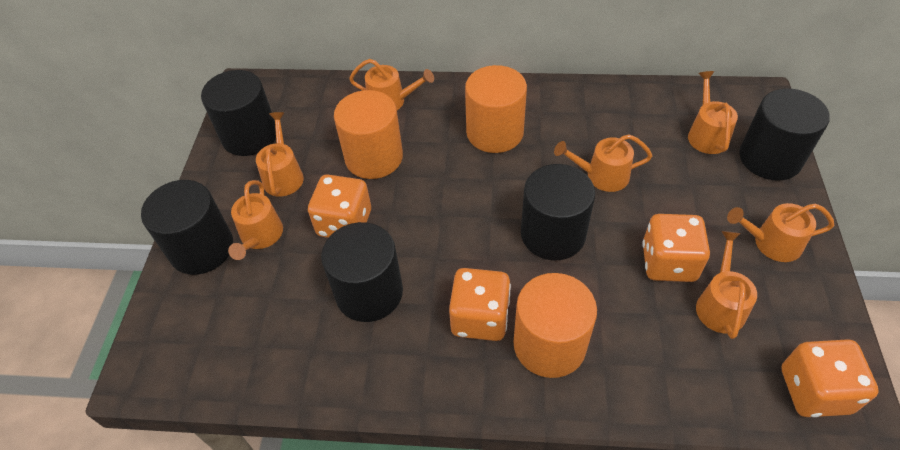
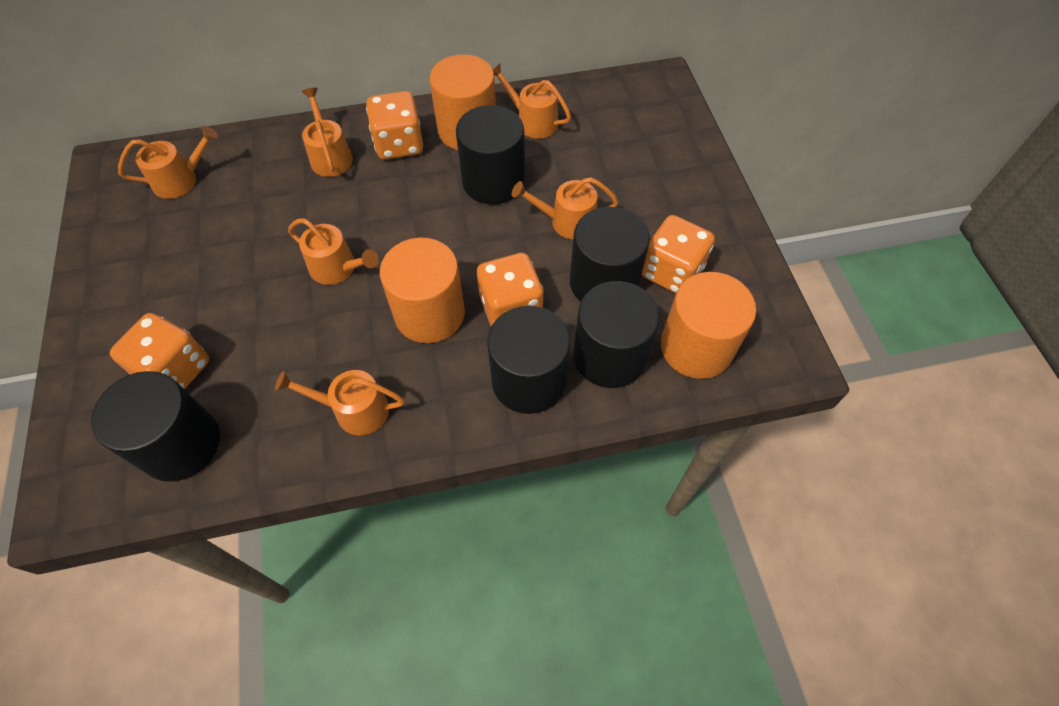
orange watering can: [228,180,283,260] [256,112,304,197] [349,59,434,110] [554,134,652,192] [688,71,738,154] [696,231,757,339] [727,203,834,262] = 7 -> [118,126,218,199] [275,370,404,435] [288,218,379,285] [302,88,353,177] [493,63,571,138] [512,177,618,239] = 6

